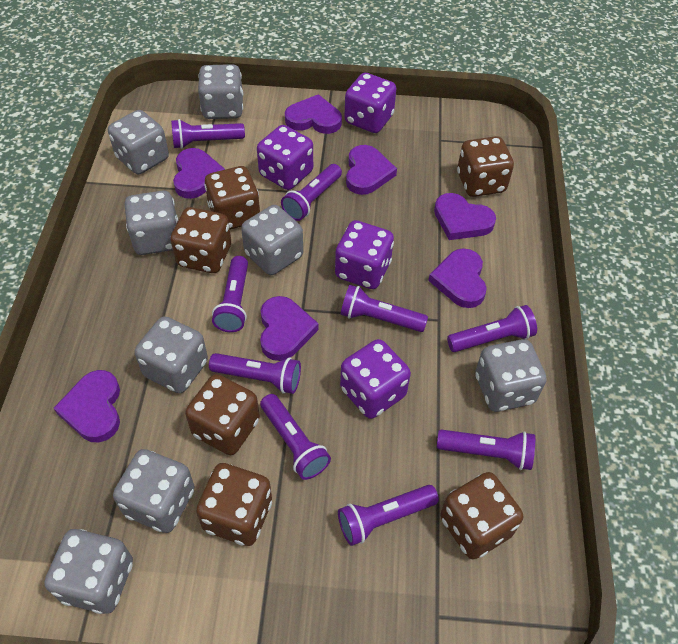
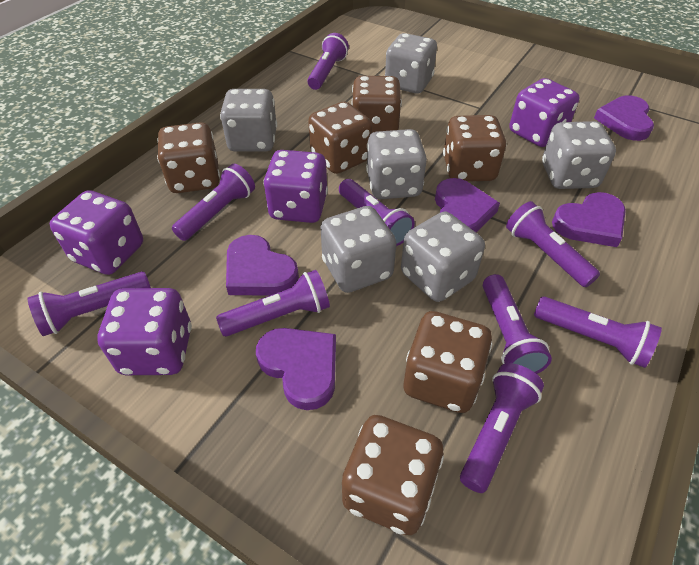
grey dice: [44,529,133,614] [108,110,169,174] [113,449,195,533] [125,191,178,255] [135,316,208,393] [198,64,243,119] [241,205,303,275] [475,339,546,412] = 8 -> [220,89,277,152] [320,206,397,293] [366,129,427,199] [385,33,437,94] [401,212,485,302] [542,121,616,189] = 6
purple heart: [54,370,120,443] [173,148,225,199] [260,296,319,361] [285,94,342,134] [346,145,397,195] [428,248,487,308] [434,193,496,240] = 7 -> [226,235,299,296] [256,328,336,410] [435,178,500,232] [552,192,626,247] [594,95,654,141] = 5

